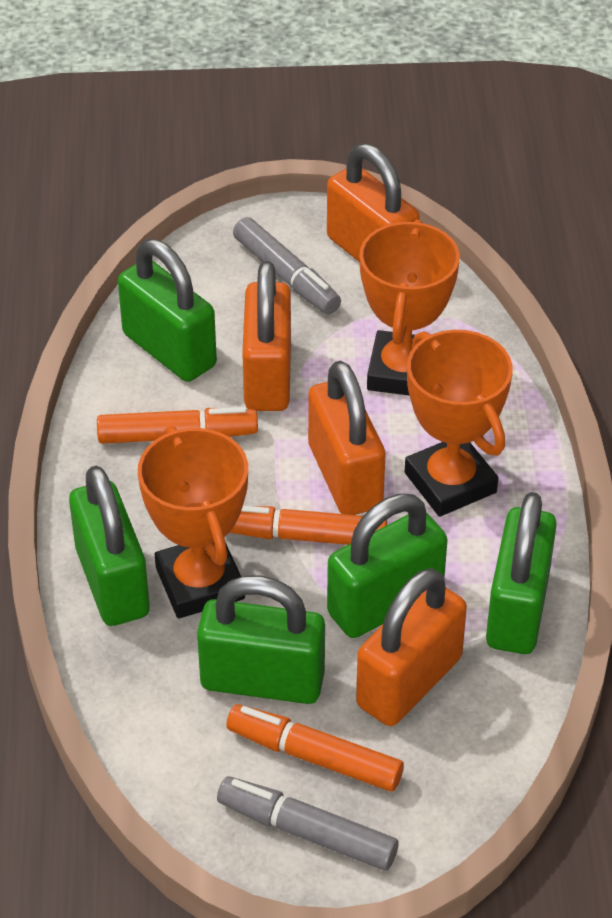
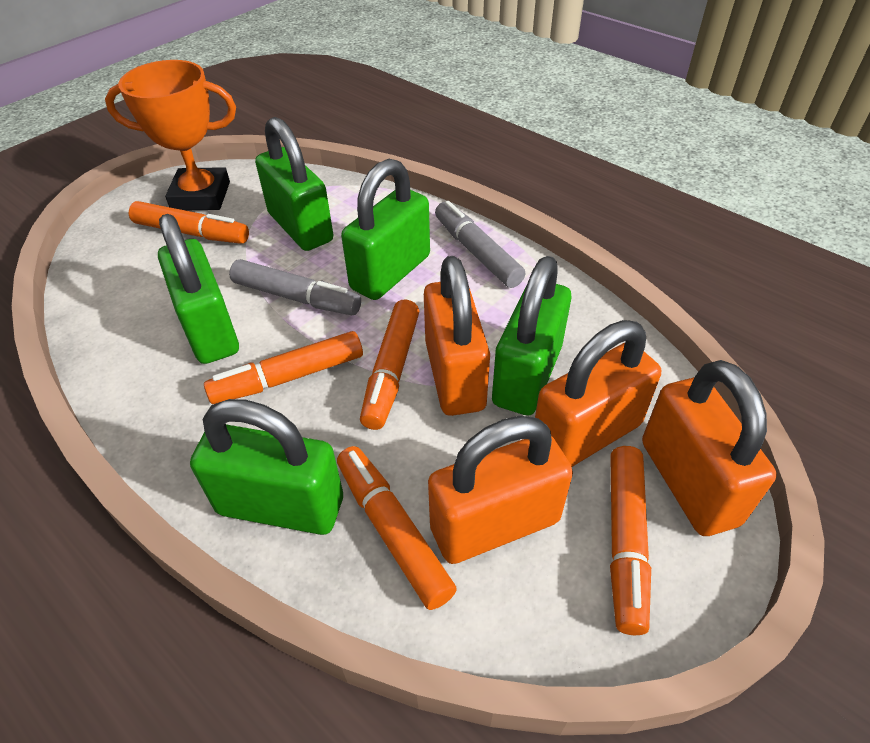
orange marker: [97,407,258,444] [226,704,404,792] [229,506,387,545] = 3 -> [129,201,249,244] [204,331,363,404] [337,446,457,610] [360,300,419,430] [610,446,651,635] = 5
orange trophy: [138,426,248,618] [360,220,460,396] [405,330,513,517] = 3 -> [105,60,236,210] = 1

